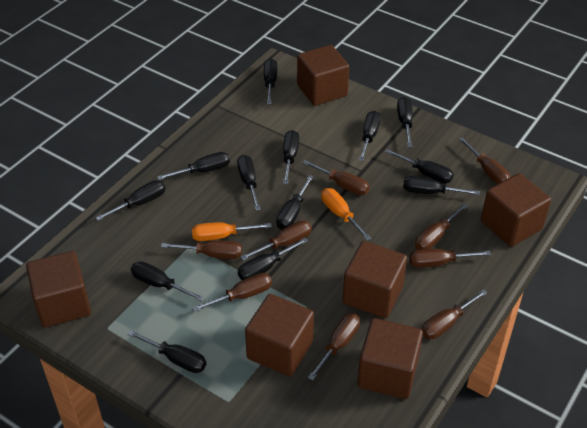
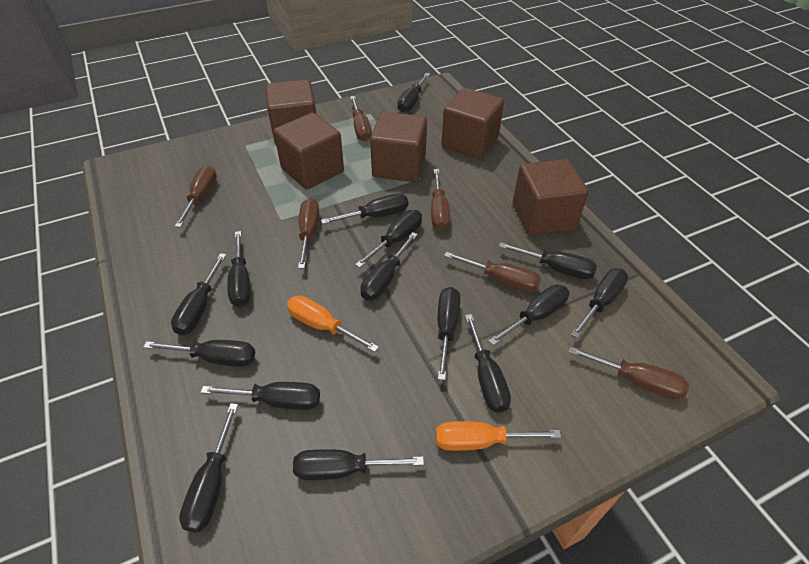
black screwdriver: [96,180,166,221] [127,330,206,373] [131,261,204,301] [157,152,230,180] [237,155,261,211] [238,238,308,280] [264,58,277,104] [276,175,314,230] [283,130,299,184] [359,111,381,161] [385,149,454,183] [397,97,413,147] [403,176,480,195] = 13 -> [143,340,255,367] [171,253,226,335] [180,403,238,532] [201,382,320,410] [227,231,251,307] [293,449,424,480] [321,194,408,224] [355,210,422,268] [361,232,418,300] [397,73,430,113] [437,287,460,380] [465,314,511,413] [489,285,569,346] [499,242,597,279] [571,268,628,338] = 15
brown cube: [26,251,91,327] [245,294,314,377] [297,45,349,106] [343,241,407,318] [357,318,423,399] [481,173,551,247] = 6 -> [265,79,316,144] [274,112,344,190] [370,112,427,182] [441,88,504,159] [513,159,589,236] = 5
brown screwdriver: [161,240,242,259] [192,273,272,312] [240,221,312,261] [302,160,370,195] [308,313,360,381] [409,249,491,268] [415,203,468,250] [422,289,488,339] [459,137,511,184] = 9 -> [175,166,217,228] [298,199,319,269] [350,96,372,142] [431,169,450,231] [444,252,541,292] [569,346,689,399] = 6

